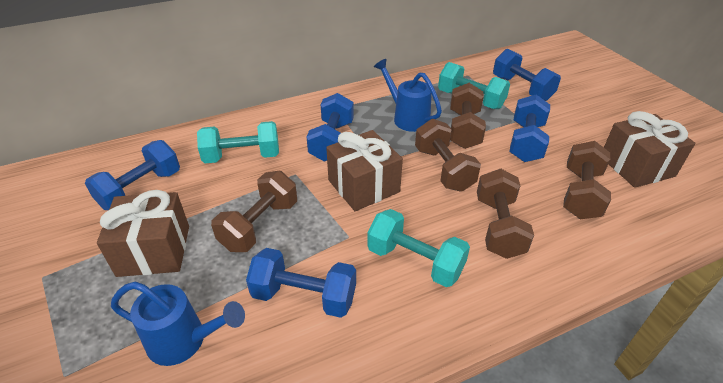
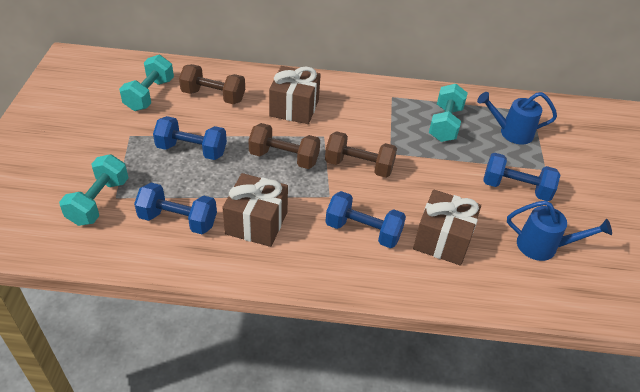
blue dumbbell: [85,140,180,210] [246,248,356,318] [307,93,354,161] [493,48,561,101] [509,94,550,162] = 5 -> [134,183,217,234] [153,116,227,160] [325,191,406,248] [483,153,560,201] = 4
brown dumbbell: [211,171,297,252] [415,119,481,192] [450,83,486,149] [477,169,534,259] [563,141,611,219] = 5 -> [179,64,245,104] [248,123,320,169] [325,131,397,178] = 3

